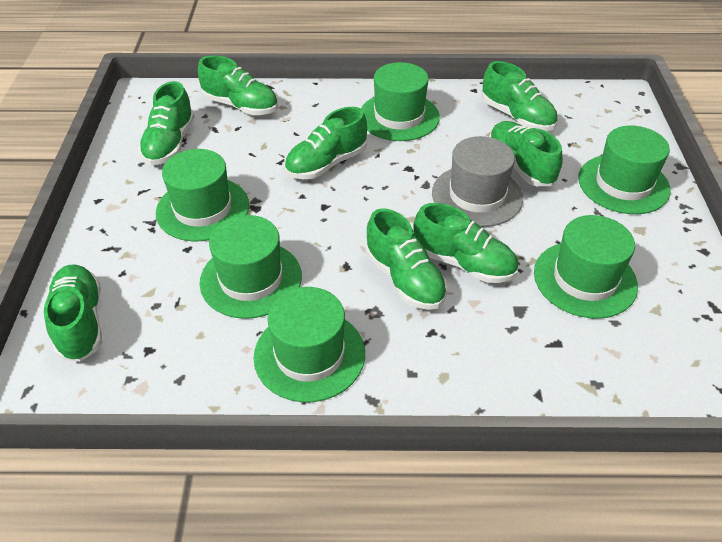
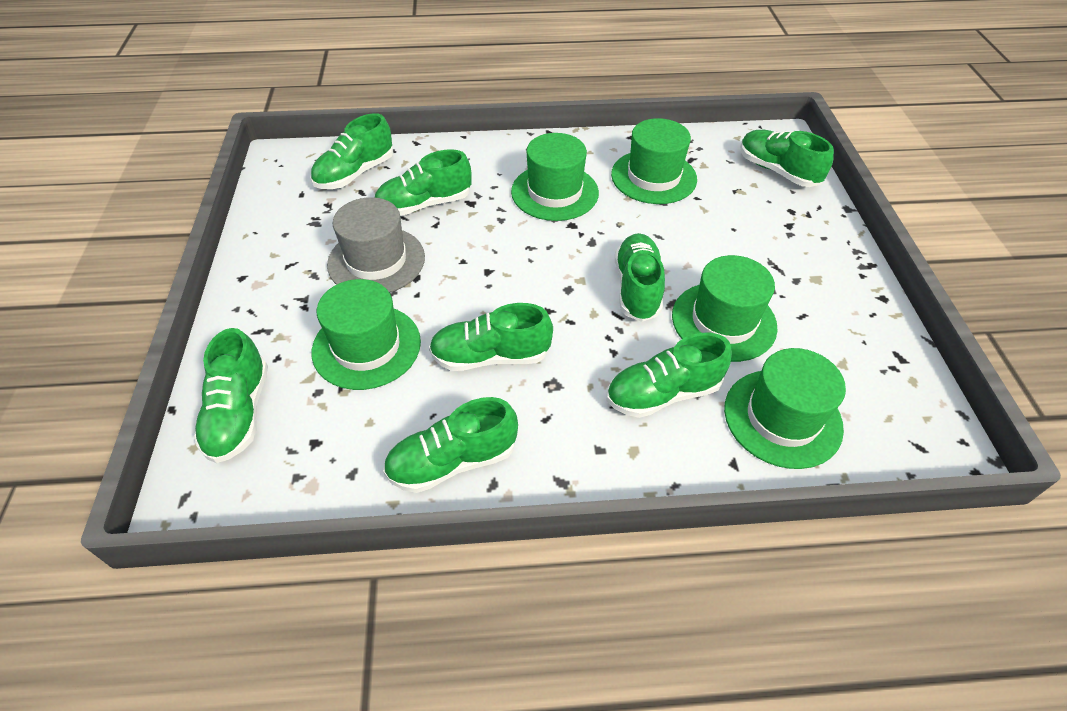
green hat: [156,149,249,241] [200,215,302,319] [254,287,365,402] [361,62,440,141] [534,215,638,319] [578,126,671,214] = 6 -> [312,279,421,390] [511,133,599,221] [611,118,697,204] [672,255,778,362] [724,348,846,469] = 5

